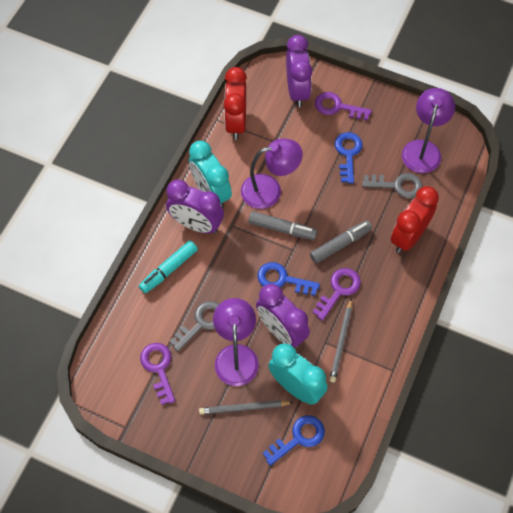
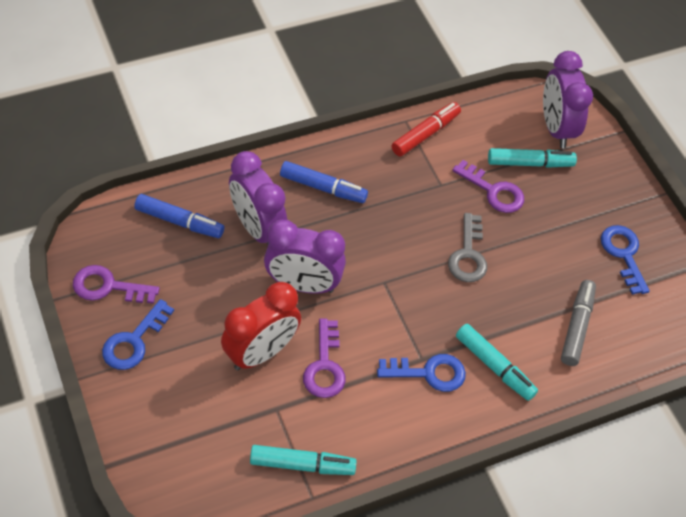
blue marker: none = 0 -> [134,194,224,238] [280,161,368,203] = 2
grey key: [169,301,219,352] [362,173,423,198] = 2 -> [448,213,487,282] = 1
grey marker: [249,211,317,240] [310,220,372,263] = 2 -> [561,280,596,366] = 1
grey pencil: [199,400,294,414] [329,298,352,382] = 2 -> none = 0
purple lamp: [213,298,259,386] [241,138,303,209] [402,88,455,173] = 3 -> none = 0
red clock: [224,67,247,140] [391,186,439,253] = 2 -> [221,282,301,370] = 1
red marker: none = 0 -> [391,102,461,157] = 1
turquoise clock: [189,141,232,208] [268,343,328,405] = 2 -> none = 0
turquoise marker: [139,241,198,293] = 1 -> [250,445,357,475] [456,324,538,401] [488,148,577,168] = 3

